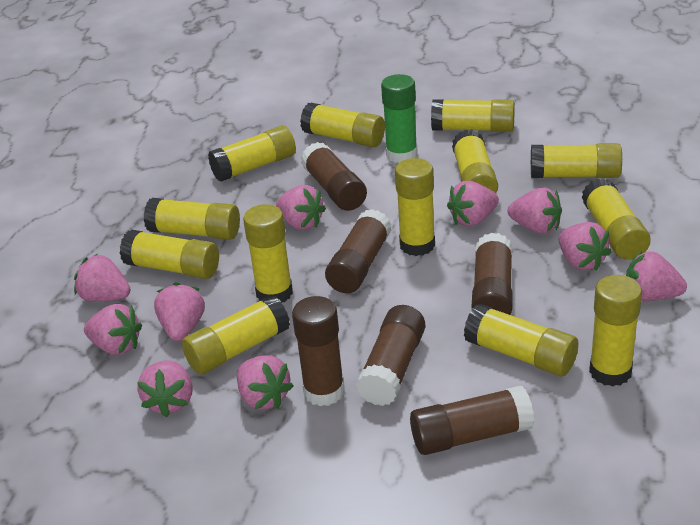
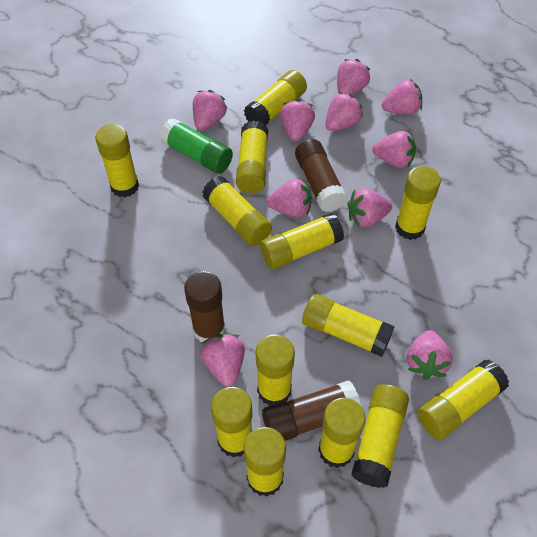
brown glue stick: [292,296,345,406] [301,142,367,211] [325,209,392,293] [356,305,425,406] [410,386,534,455] [472,233,513,315] = 6 -> [184,271,225,342] [262,381,361,441] [295,139,347,212] = 3

